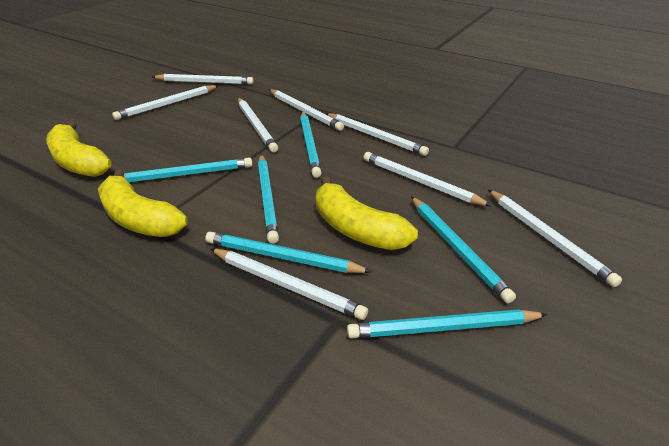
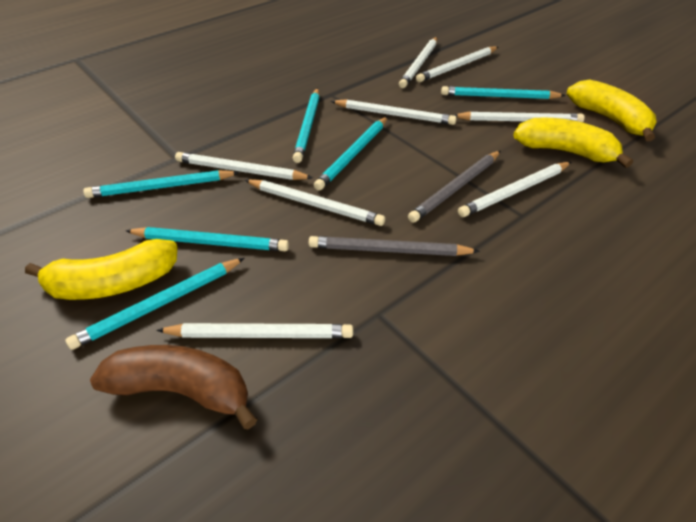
brown banana: none = 0 -> [90,345,258,429] = 1
grey pencil: none = 0 -> [309,236,480,256] [408,151,500,223] = 2

